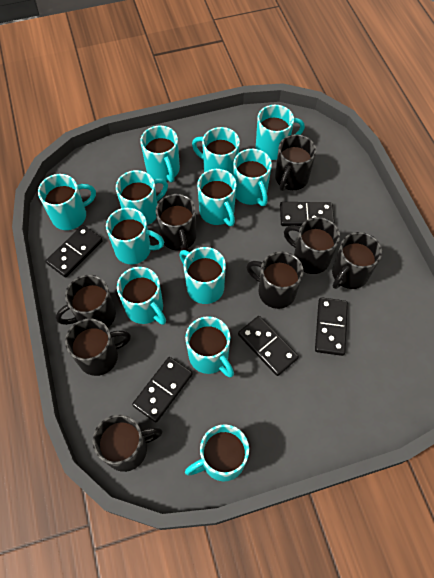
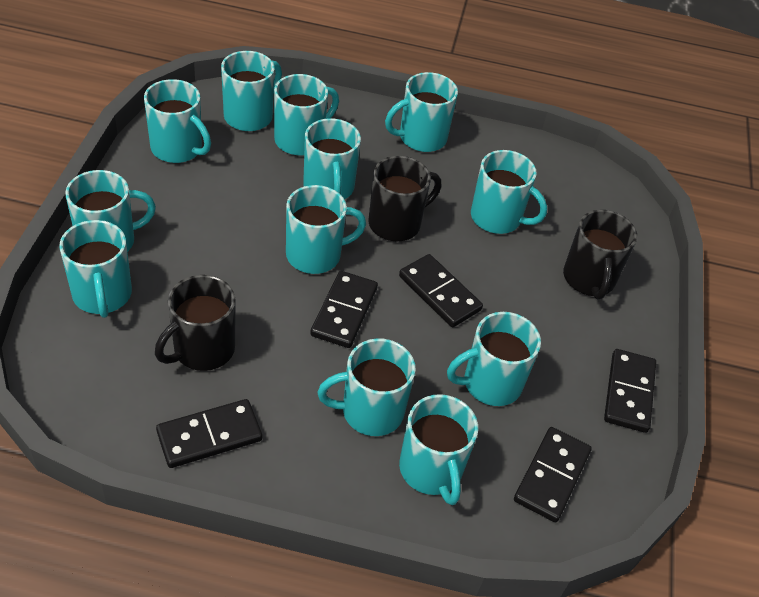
black mug: [56,275,116,327] [65,318,131,376] [93,415,163,472] [156,194,196,251] [246,252,303,309] [275,134,316,191] [284,217,340,274] [332,232,382,289] = 8 -> [155,275,236,371] [368,156,441,241] [563,210,637,300] = 3

